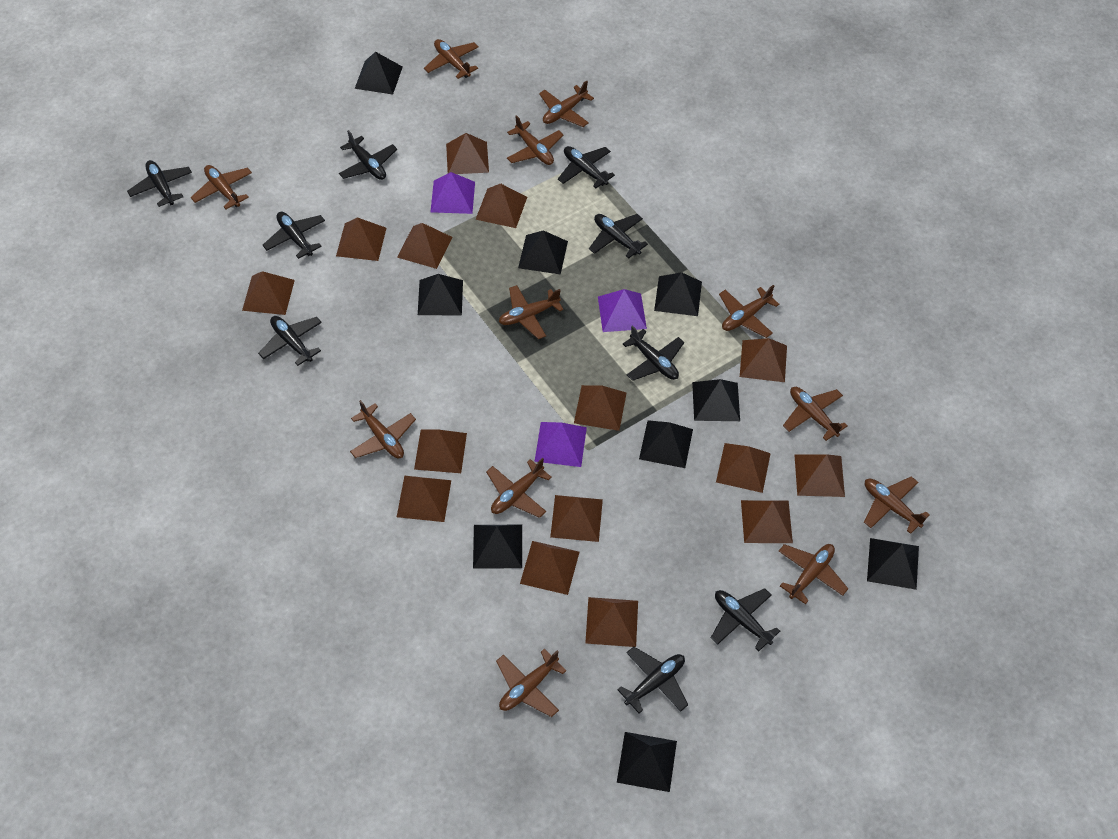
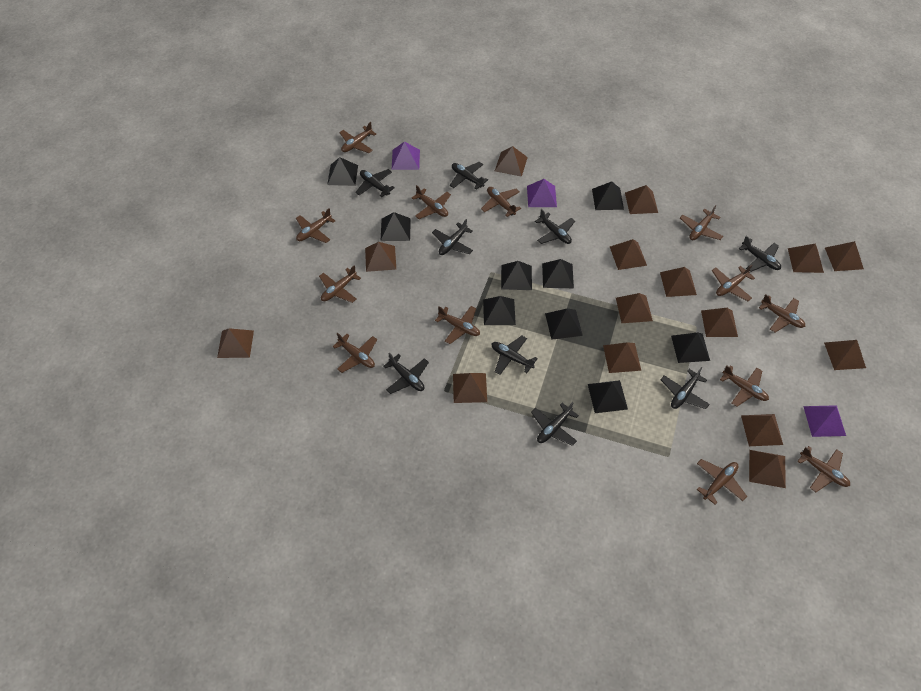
brown plane: [191,165,252,209] [350,400,416,459] [424,39,479,79] [486,458,552,518] [496,649,567,717] [499,285,564,339] [507,115,564,165] [539,81,594,127] [719,285,779,338] [779,544,848,604] [783,387,848,441] [864,476,930,534] = 12 -> [296,208,335,243] [319,265,361,303] [333,333,377,373] [339,122,376,153] [412,185,451,219] [435,306,480,344] [481,187,521,217] [680,205,723,240] [697,459,747,505] [712,264,755,301] [720,365,769,407] [759,294,805,332] [797,446,850,492] = 13

